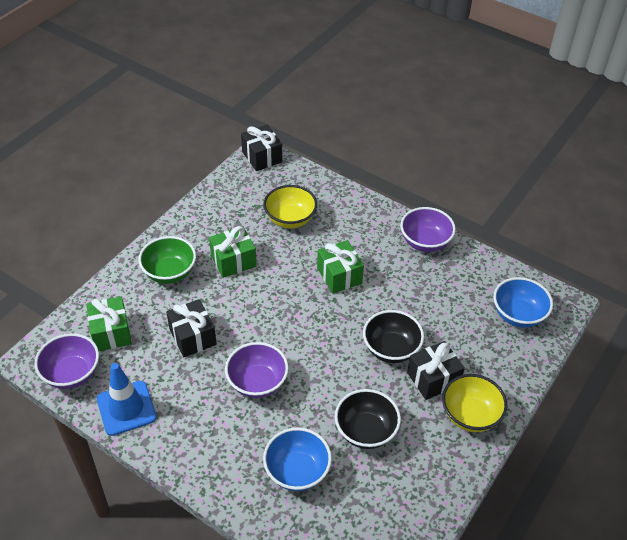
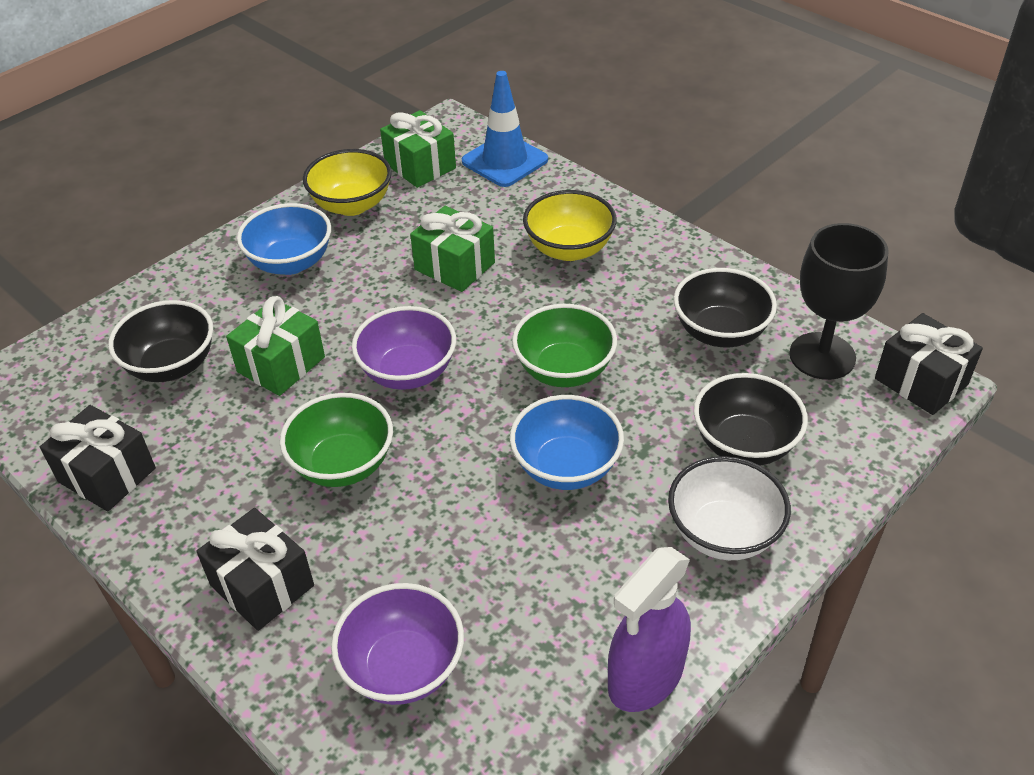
black bowl: [335,389,401,449] [363,310,424,363] = 2 -> [108,300,213,382] [674,268,777,347] [694,373,808,466] = 3
black goblet: none = 0 -> [789,223,889,380] = 1
green bowl: [139,236,196,284] = 1 -> [280,393,393,487] [512,304,617,387] = 2
purple bowl: [35,333,99,389] [225,342,289,398] [400,207,456,252] = 3 -> [331,583,464,705] [352,306,456,390] = 2
purple spray bottle: none = 0 -> [608,547,691,712] = 1
white bowl: none = 0 -> [668,456,791,560] = 1

